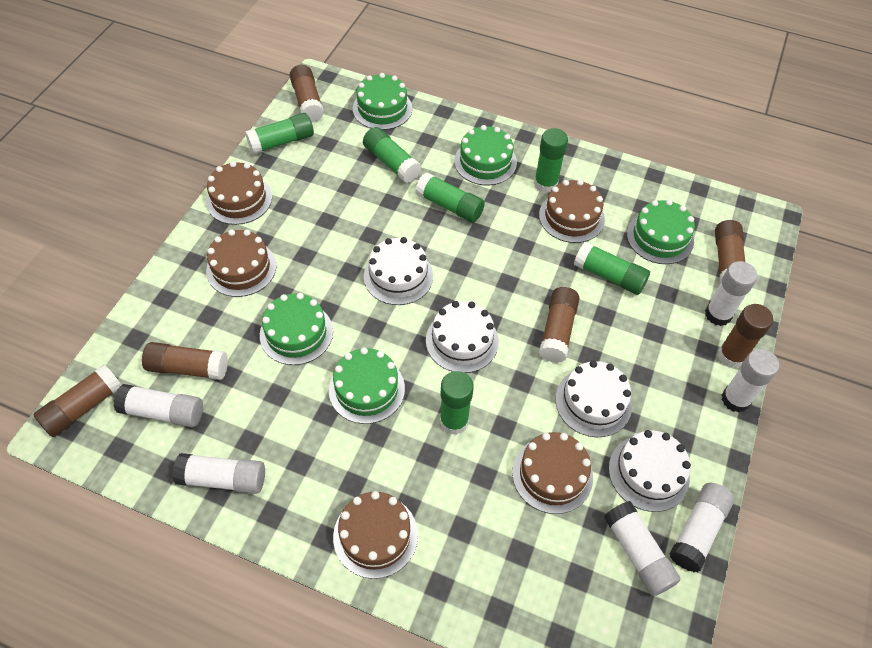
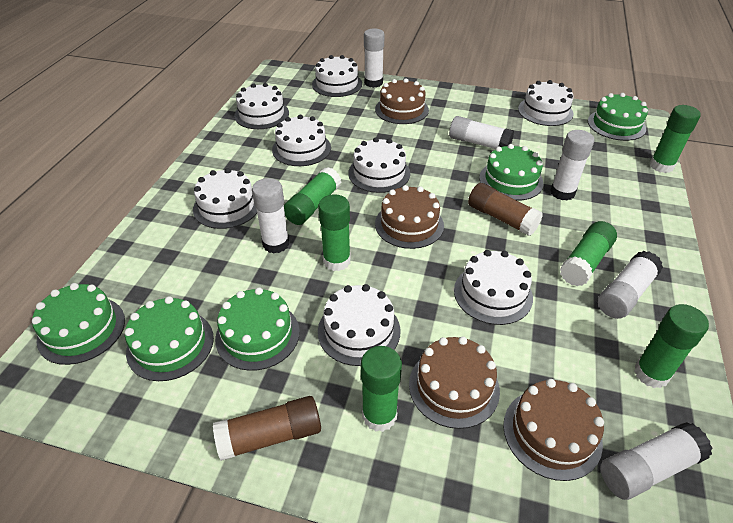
brown cake: [206,161,272,225] [206,229,277,297] [333,491,418,579] [512,432,593,514] [539,180,605,243] = 5 -> [375,78,429,124] [375,185,444,249] [409,336,500,429] [503,379,604,481] = 4
brown glue stick: [33,365,122,437] [142,342,228,380] [290,65,324,122] [539,287,579,363] [715,220,745,284] [718,304,773,368] = 6 -> [213,396,321,461] [468,183,543,236] = 2
white cake: [364,237,433,305] [426,301,499,373] [555,360,632,437] [609,430,691,512] = 4 -> [193,168,257,229] [234,83,289,129] [272,115,331,166] [312,55,362,97] [318,284,400,366] [348,137,410,193] [454,250,533,325] [518,80,574,126] = 8

